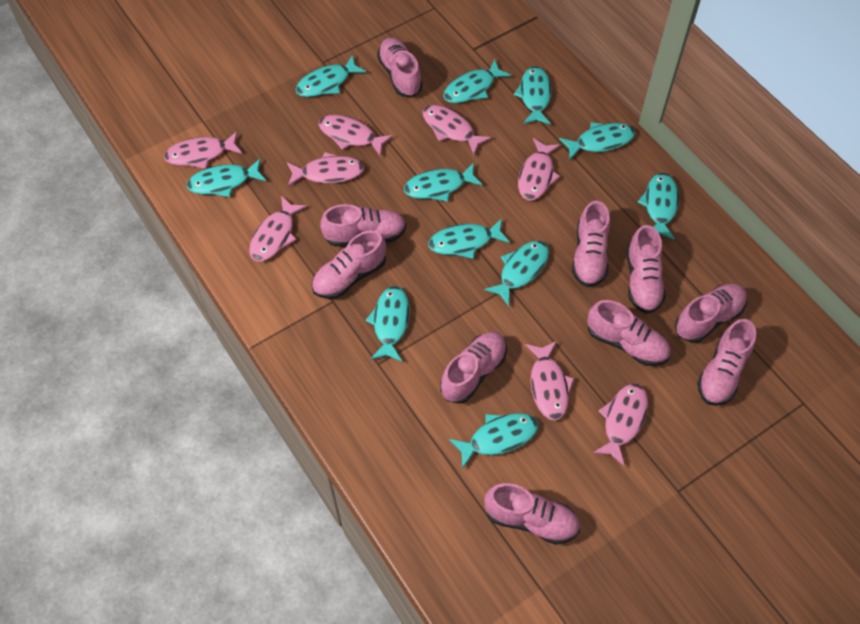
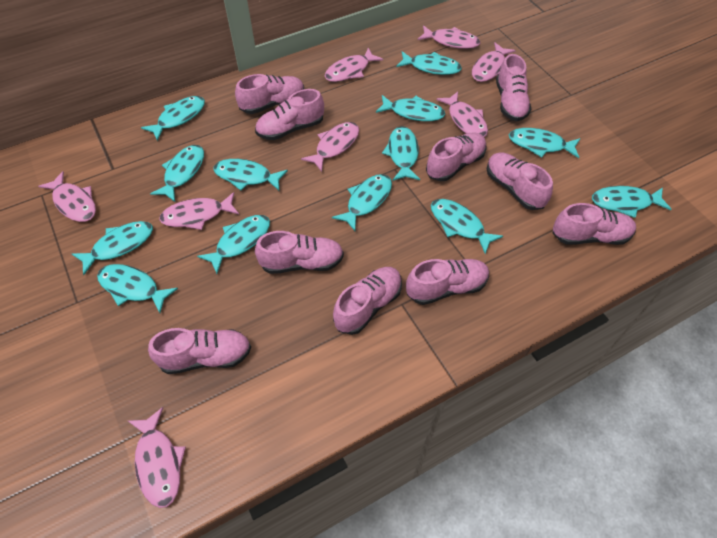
turquoise fish: [186,159,266,197] [295,55,367,97] [365,286,410,362] [404,163,483,202] [428,218,510,259] [443,59,511,103] [449,413,538,469] [484,241,549,306] [513,66,552,125] [559,122,635,161] [638,173,679,240] = 11 -> [72,221,153,275] [97,264,178,313] [141,96,205,141] [150,145,204,202] [197,215,270,274] [213,159,288,191] [332,174,392,231] [376,95,445,121] [382,126,420,181] [396,51,462,75] [431,199,503,254] [509,128,581,158] [592,186,671,218] = 13

